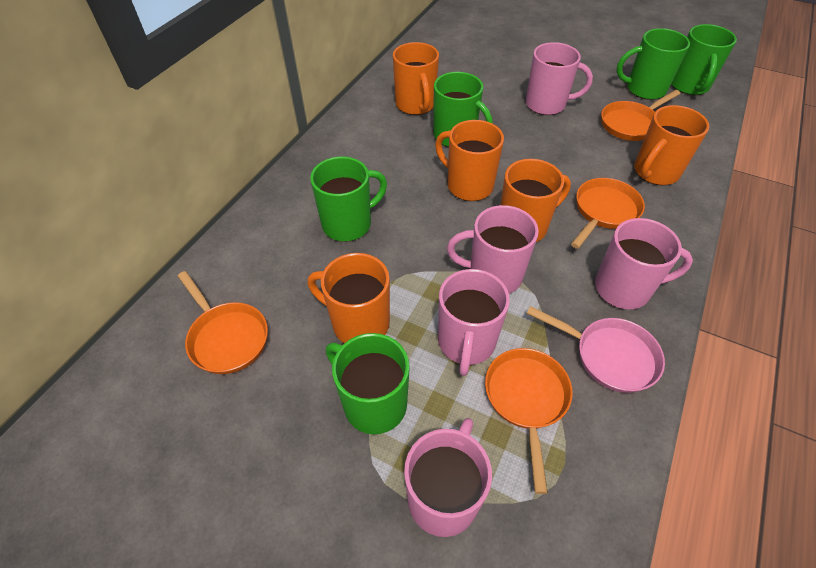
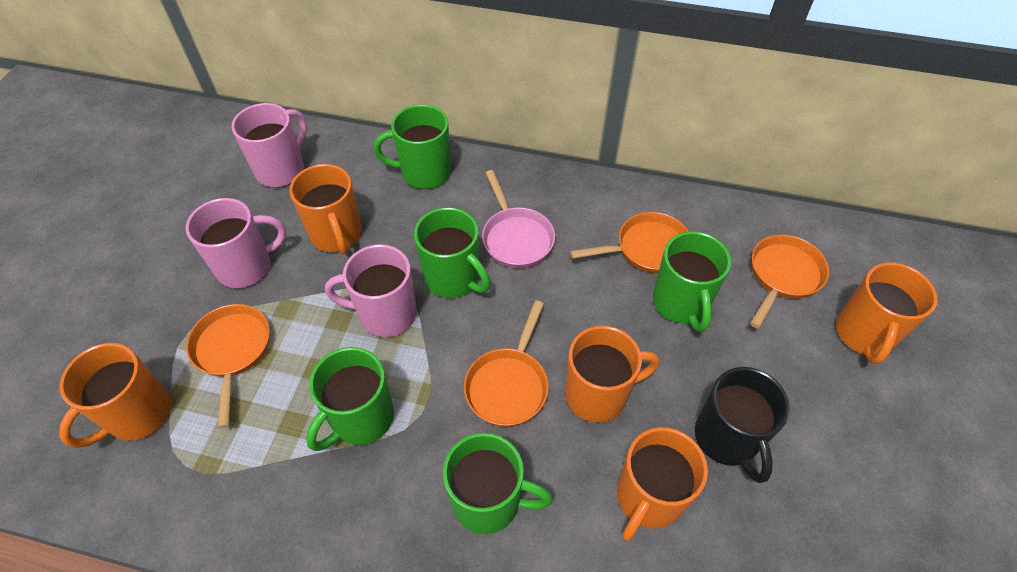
black mug: none = 0 -> [695,367,790,483] = 1
pink mug: [404,418,492,537] [438,269,510,376] [447,205,539,294] [526,42,593,115] [595,218,693,309] = 5 -> [186,198,286,288] [232,103,307,188] [325,244,417,337] = 3

